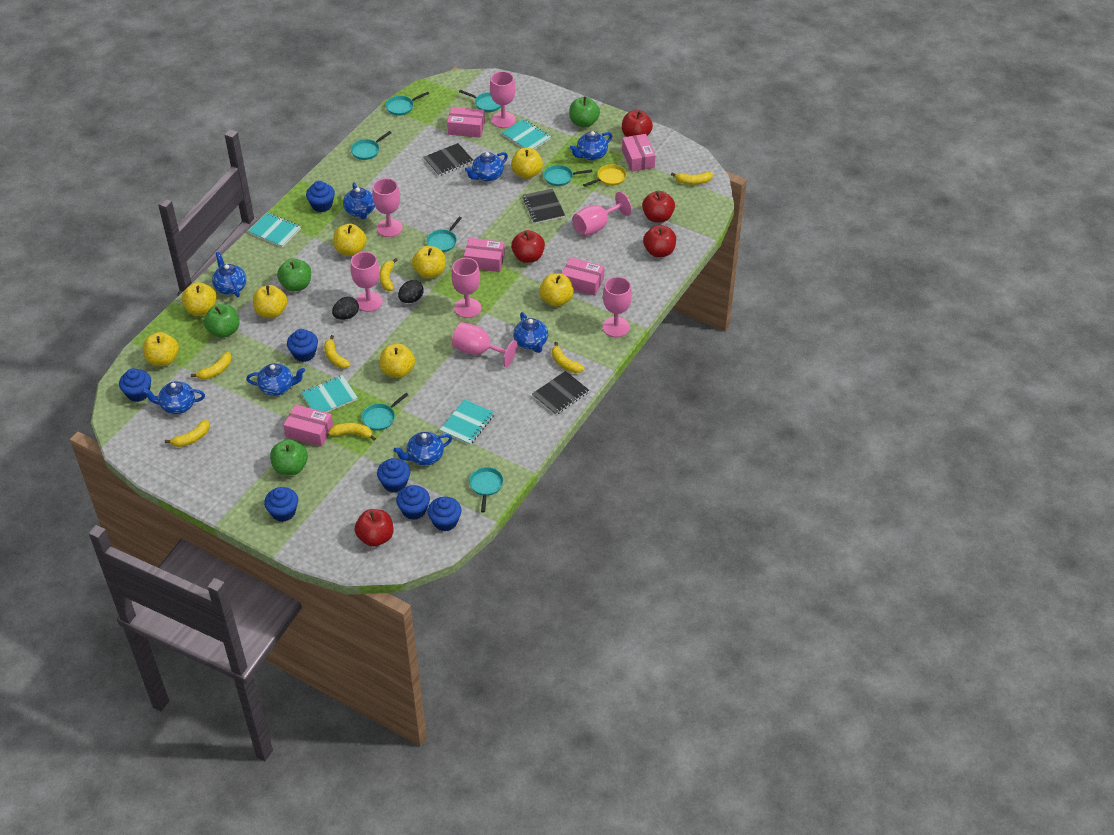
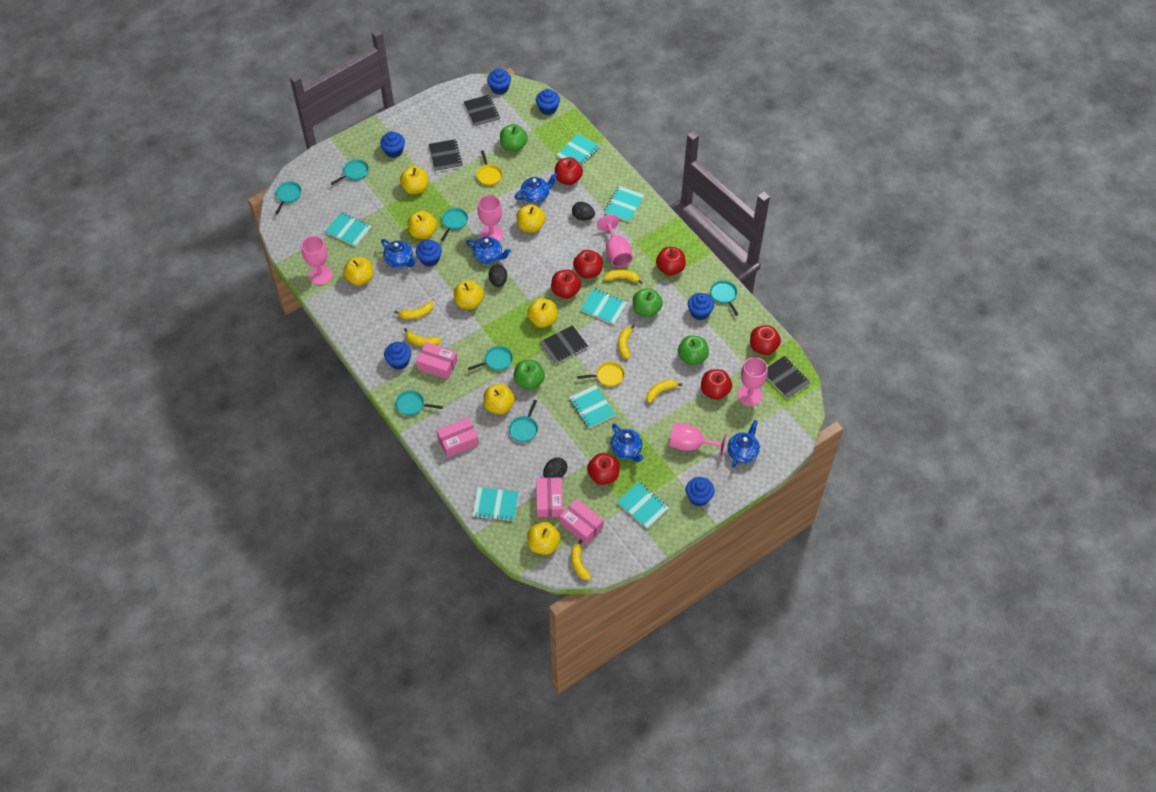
black egg: [332,297,359,320] [398,280,424,303] = 2 -> [489,265,507,287] [543,457,567,478] [572,202,595,221] = 3
black notebook: [424,143,473,176] [523,189,565,224] [532,371,589,415] = 3 -> [429,139,463,172] [464,95,500,127] [539,325,588,364] [767,356,811,399] = 4
blue teapot: [142,381,205,414] [212,252,247,297] [246,363,305,396] [343,183,375,219] [393,432,452,466] [465,152,508,182] [513,312,548,353] [570,131,612,160] = 8 -> [381,239,416,268] [466,237,511,264] [515,173,557,203] [610,423,644,462] [727,420,760,468] = 5
pink box: [283,404,333,447] [447,107,485,138] [464,238,505,272] [561,257,604,296] [622,134,656,172] = 5 -> [416,342,458,379] [436,418,479,458] [536,477,563,517] [560,499,604,545] = 4
pink goblet: [351,252,383,312] [372,178,403,237] [451,258,481,318] [452,322,517,367] [490,71,516,128] [573,191,632,237] [602,277,632,337] = 7 -> [301,236,333,285] [478,195,503,242] [597,215,633,267] [669,423,728,458] [738,357,768,406] = 5
red apple: [355,509,393,547] [511,230,545,263] [622,110,653,137] [642,191,675,223] [643,225,676,257] = 5 -> [551,270,581,299] [555,157,583,185] [573,250,603,279] [587,453,619,485] [656,247,686,275] [701,369,732,400] [750,325,781,355] = 7
turquoise notebook: [248,212,301,248] [301,375,358,413] [440,399,495,445] [502,119,551,149] = 4 -> [325,212,372,247] [472,487,519,522] [557,134,599,166] [569,385,616,428] [580,288,628,325] [604,186,644,222] [617,482,669,529] = 7
yellow banana: [165,419,210,447] [191,352,232,380] [324,335,350,369] [328,423,376,441] [379,258,397,291] [552,342,584,373] [671,172,713,185] = 7 -> [394,302,433,320] [404,328,441,347] [571,539,591,580] [604,269,643,284] [618,325,635,359] [646,379,682,403] = 6
yellow pan: [583,164,627,187] = 1 -> [477,150,502,186] [577,362,625,387] = 2

